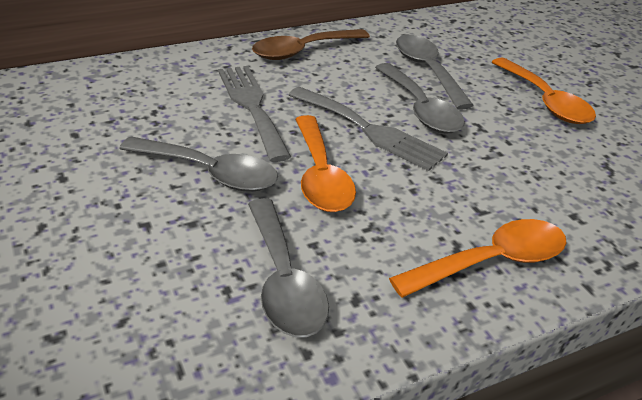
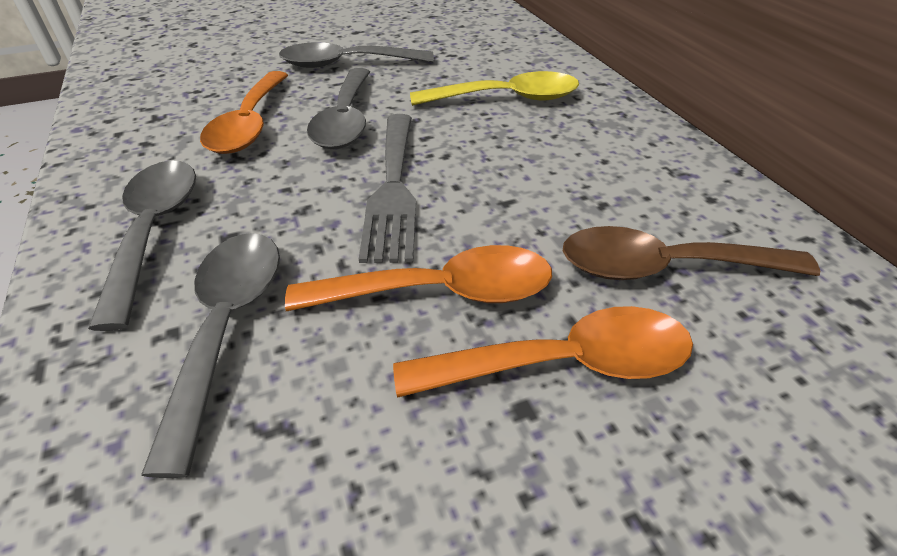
grey fork: [218,66,291,162] [288,87,448,171] = 2 -> [359,114,416,263] = 1
yellow spoon: none = 0 -> [410,71,579,106] = 1

